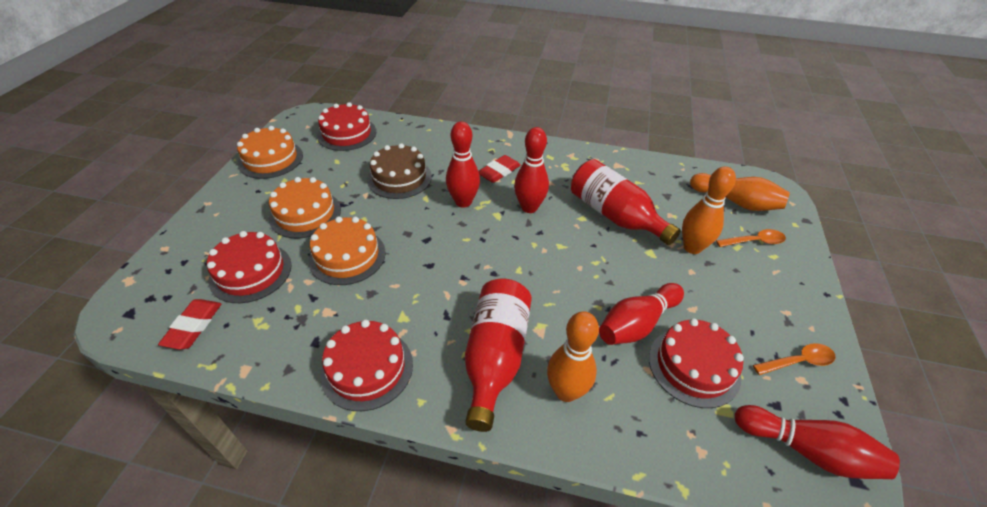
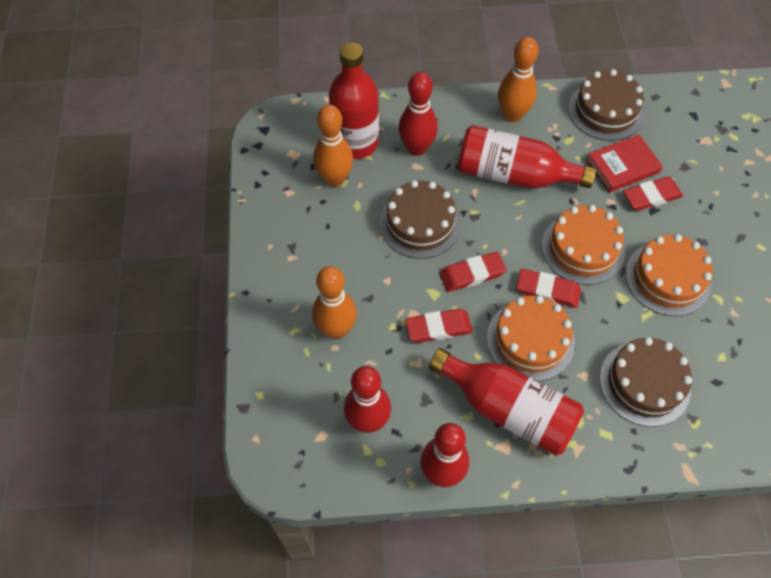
brown cake: [367,143,432,199] = 1 -> [380,180,461,259] [569,69,644,141] [600,337,692,427] = 3
orange spoon: [716,229,786,247] [753,343,836,375] = 2 -> none = 0
red book: none = 0 -> [586,134,663,193] = 1
red bottle: [465,279,532,432] [571,159,681,245] = 2 -> [329,42,379,159] [429,348,584,456] [458,125,596,188] = 3
red bowling pin: [446,121,480,208] [514,127,549,213] [599,283,684,345] [735,405,900,479] = 4 -> [344,366,391,433] [399,72,438,156] [420,423,469,487] = 3
red cake: [207,231,292,303] [317,102,376,151] [320,320,413,411] [649,318,744,408] = 4 -> none = 0
red eraser: [158,299,221,350] [479,155,521,183] = 2 -> [405,309,473,343] [440,251,507,292] [516,268,581,308] [623,176,683,211] = 4

